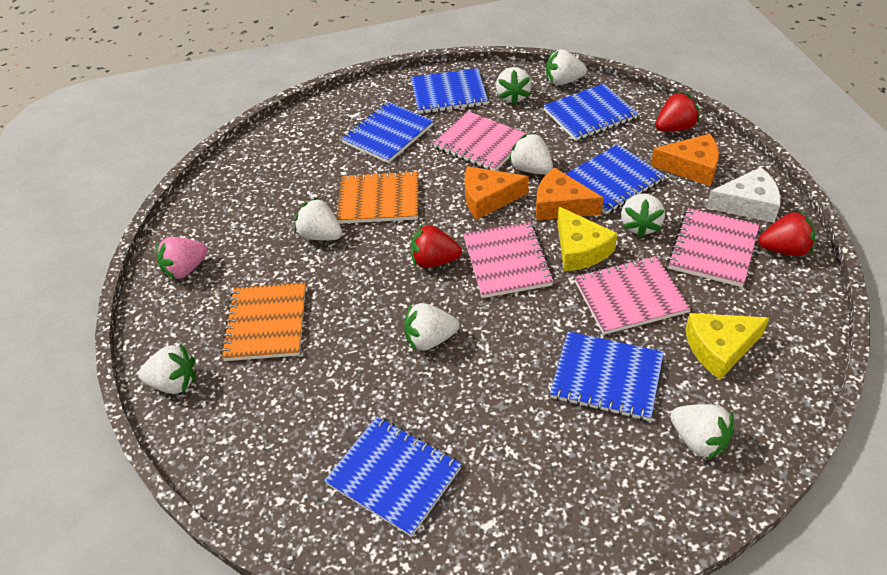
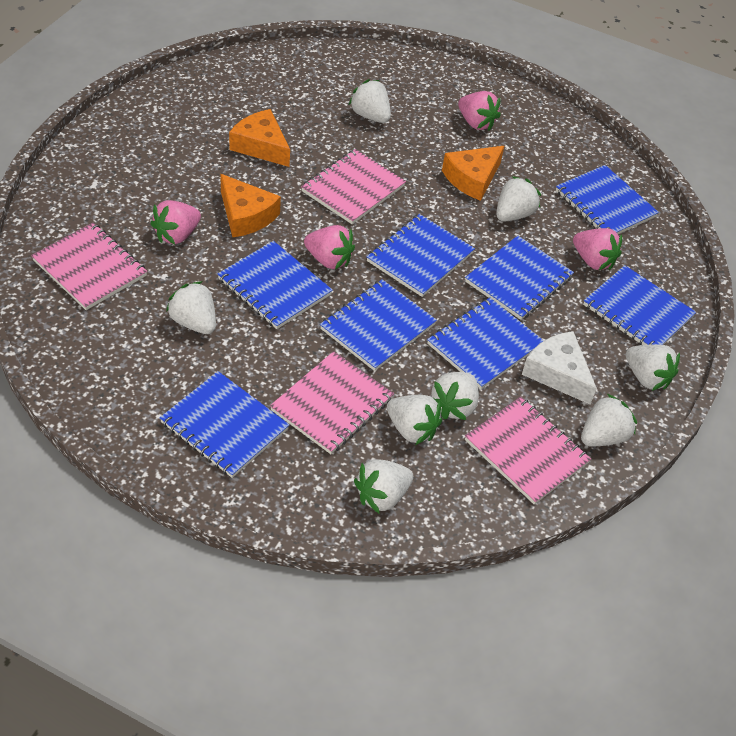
blue notebook: [324,417,462,537] [341,102,434,163] [411,68,488,114] [543,84,638,141] [550,331,664,421] [566,144,665,214] = 6 -> [160,371,290,478] [218,241,333,329] [320,279,437,371] [367,214,475,297] [427,297,544,389] [465,236,574,320] [556,165,659,234] [583,265,696,345] = 8
orange notebook: [221,282,306,361] [337,171,418,224] = 2 -> none = 0
pink strawberry: [156,237,208,280] = 1 -> [151,200,201,244] [304,225,355,269] [458,91,501,131] [573,228,622,270] = 4
red strawberry: [411,224,462,268] [655,92,699,132] [758,211,815,256] = 3 -> none = 0
yellow cheese: [557,207,617,271] [685,313,769,380] = 2 -> none = 0

